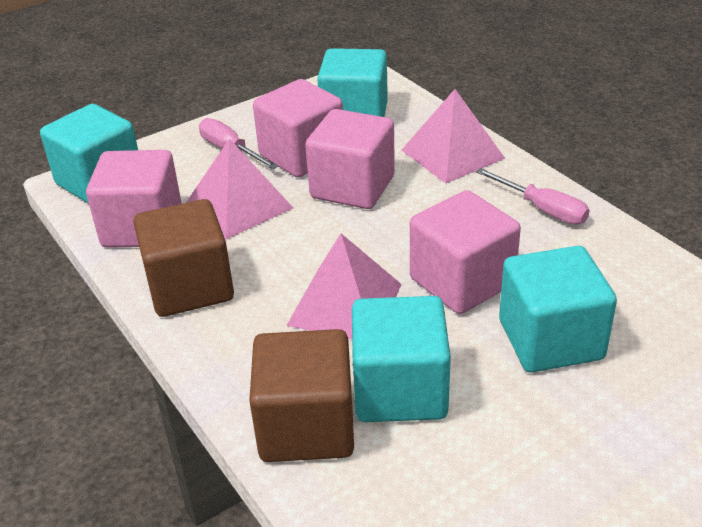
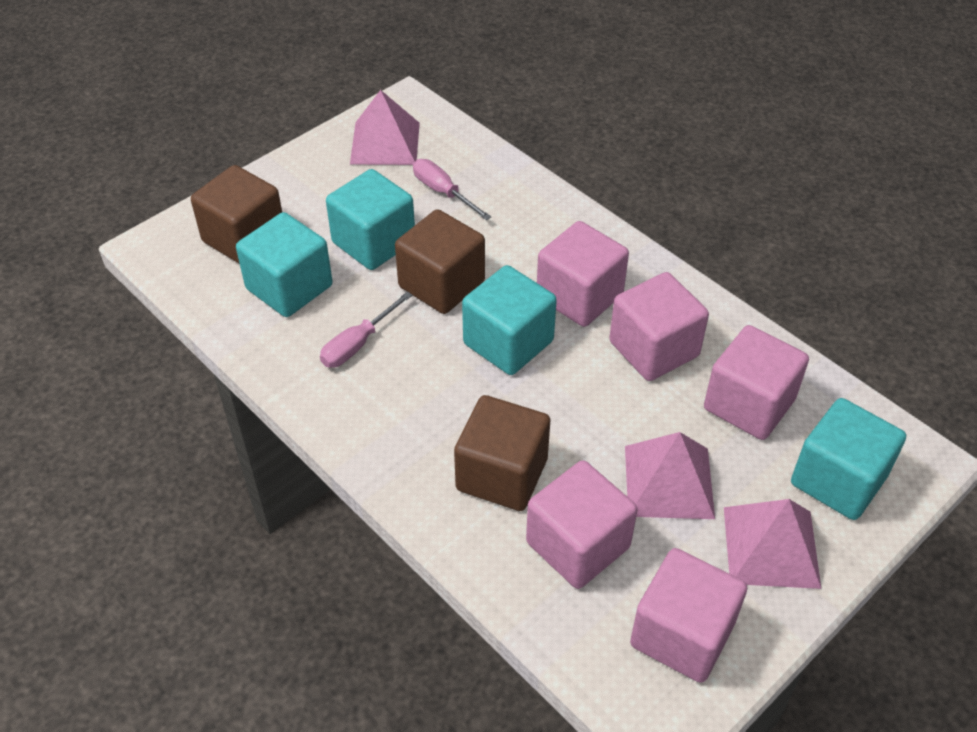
brown cube: [133,199,234,317] [249,329,354,462] = 2 -> [191,165,282,263] [395,209,485,314] [454,395,550,511] = 3
pink cube: [86,150,182,248] [253,79,343,177] [305,109,395,209] [410,190,521,314] = 4 -> [526,460,637,589] [537,221,629,327] [609,272,709,381] [630,548,747,683] [704,325,809,440] = 5

